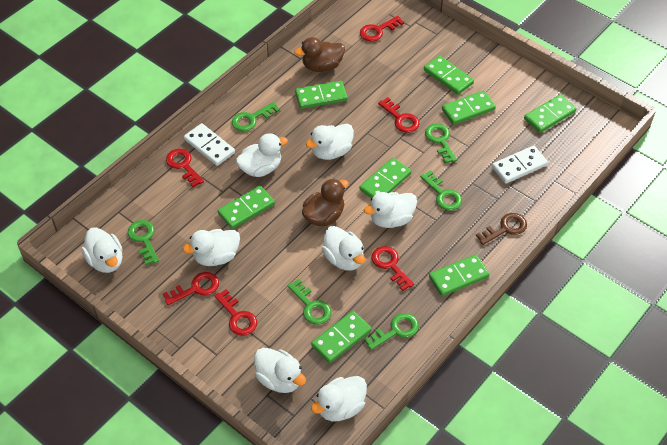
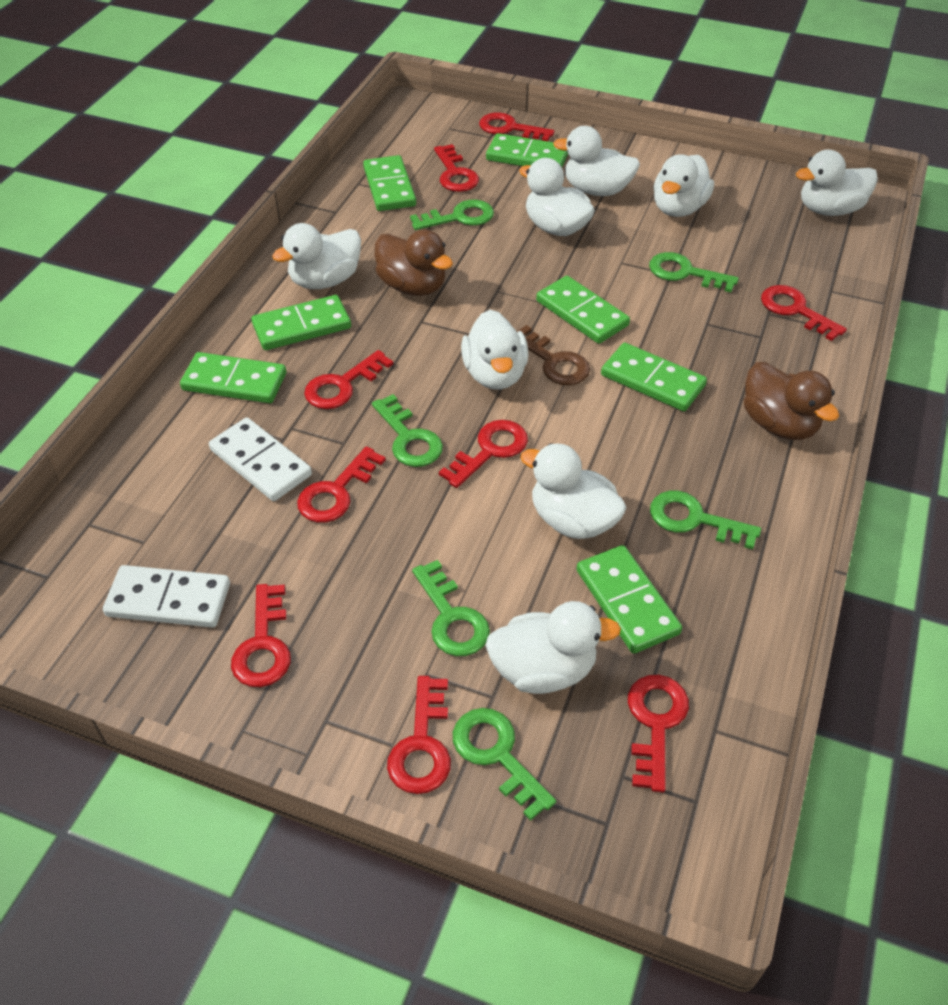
green domino: [218,186,275,229] [295,81,347,109] [311,311,372,363] [359,158,411,198] [424,55,474,95] [429,254,489,296] [442,91,496,125] [524,95,576,133] = 8 -> [180,352,286,403] [251,295,351,350] [363,155,416,211] [486,133,568,167] [536,276,630,344] [577,545,682,654] [601,343,707,411] = 7
red key: [163,272,219,305] [166,149,204,187] [215,289,257,336] [360,16,404,41] [372,246,414,291] [378,97,420,133] = 6 -> [231,584,291,687] [297,446,386,523] [304,350,393,409] [387,676,451,794] [434,144,479,192] [439,420,528,488] [479,112,555,141] [628,675,689,793] [761,285,847,341] = 9

